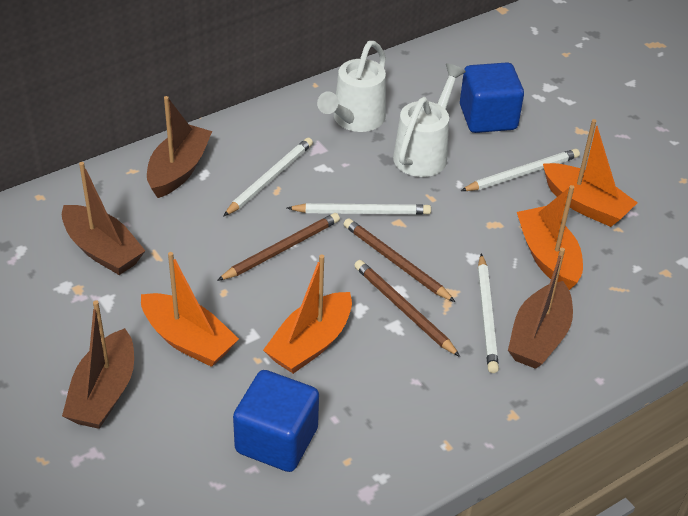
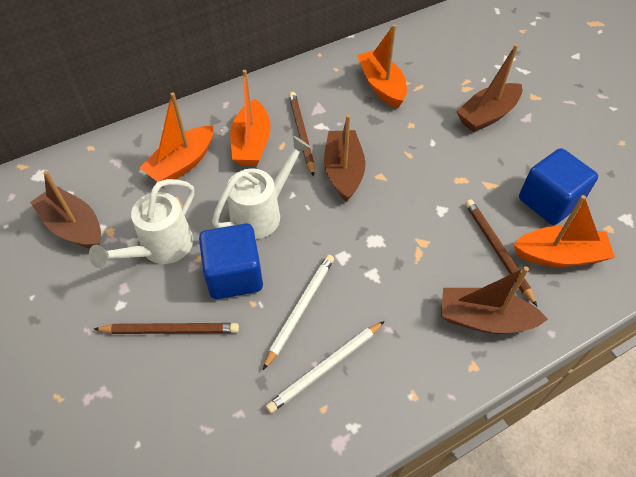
white pencil: [223,138,313,217] [287,203,431,215] [461,149,580,191] [478,254,499,373] = 4 -> [263,255,334,370] [266,321,385,413] = 2

